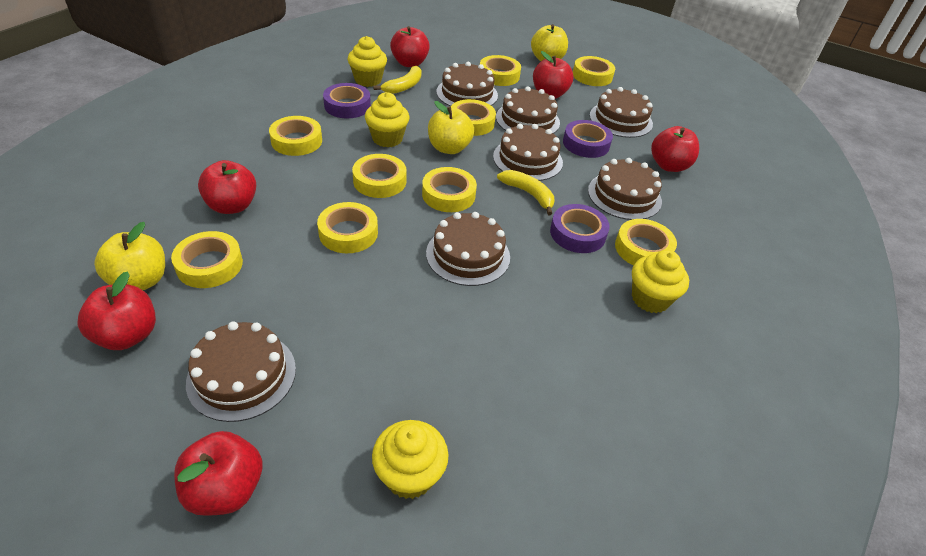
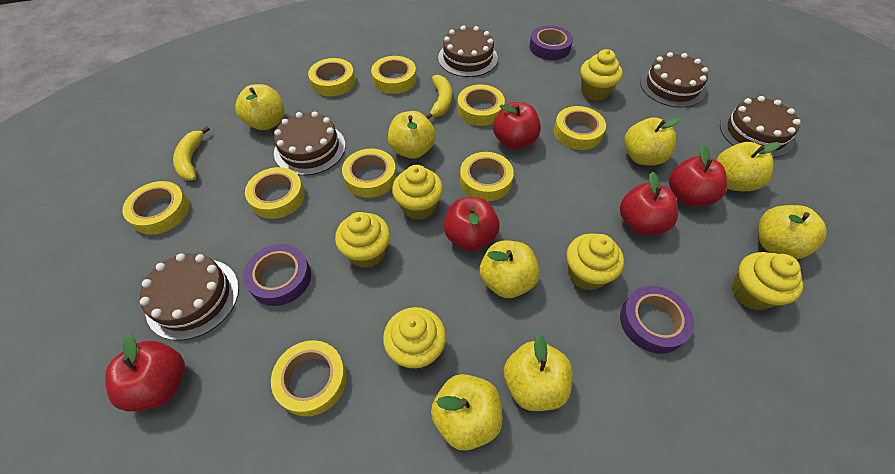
brown cake: [186,321,296,422] [426,212,510,286] [436,62,498,106] [493,124,563,181] [496,86,560,134] [588,158,662,220] [590,87,653,138] = 7 -> [140,253,239,340] [274,111,346,175] [438,25,498,77] [640,52,708,108] [720,96,801,158] = 5
red apple: [77,271,156,350] [174,431,262,516] [198,160,256,214] [390,26,430,67] [533,51,573,99] [651,126,699,172] = 6 -> [105,334,185,411] [444,197,500,251] [493,102,541,149] [620,172,678,235] [669,145,727,206] = 5
yellow apple: [94,222,165,290] [428,101,474,154] [531,24,568,61] = 3 -> [235,84,284,130] [388,111,436,159] [431,374,503,451] [480,240,540,298] [504,334,573,411] [624,117,681,166] [716,142,781,191] [758,205,826,259] = 8
yellow cupcake: [347,36,387,87] [365,92,409,147] [372,420,449,499] [632,250,689,313] = 4 -> [335,212,390,268] [383,307,446,369] [392,165,443,220] [566,233,624,290] [580,49,623,101] [732,252,803,310] = 6

